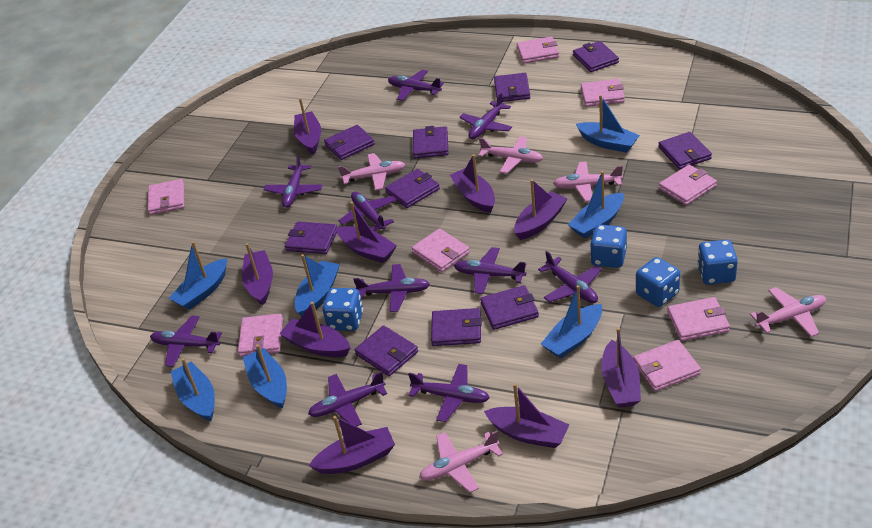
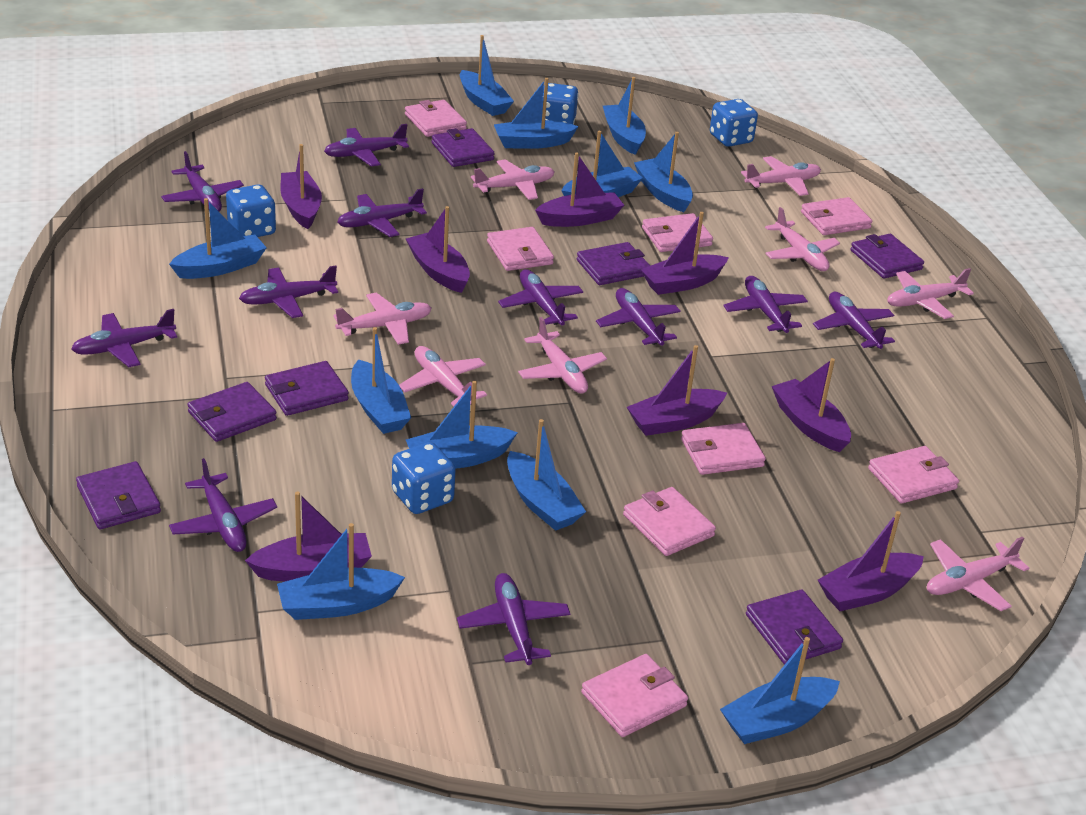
blue boat: [168,241,227,310] [170,358,215,421] [243,344,287,408] [295,254,340,316] [541,285,602,359] [568,171,624,239] [576,95,640,153] = 7 -> [169,198,267,279] [277,523,405,620] [351,327,411,434] [406,381,518,469] [460,35,514,116] [494,78,579,149] [507,419,586,531] [561,131,643,197] [603,77,646,155] [634,132,693,212] [720,637,840,744] = 11
pink plane: [338,153,405,190] [419,431,503,493] [478,136,543,174] [553,162,623,202] [750,287,826,337] = 5 -> [333,293,432,345] [399,346,487,407] [471,159,555,200] [518,317,607,394] [741,156,821,196] [765,207,840,271] [887,268,974,319] [927,537,1029,611] = 8
purple boat: [242,243,273,305] [279,302,350,357] [294,98,321,154] [309,416,395,474] [336,202,397,263] [450,154,495,213] [484,383,569,448] [514,179,568,240] [601,328,641,408] = 9 -> [245,492,372,581] [281,144,322,229] [406,206,470,293] [535,153,624,227] [627,345,727,436] [641,212,729,295] [772,358,851,452] [818,511,924,611] = 8
purple plane: [150,316,222,367] [263,154,323,208] [308,372,387,427] [338,192,396,231] [353,264,430,312] [388,70,444,101] [408,364,490,422] [454,247,526,294] [459,93,512,139] [538,251,602,303] = 10 -> [71,309,177,367] [161,151,244,211] [169,458,277,552] [239,266,338,318] [324,124,409,167] [337,188,427,237] [457,573,570,665] [498,269,583,326] [596,288,681,346] [723,276,808,333] [813,292,895,349] = 11
purple wallet: [285,222,337,254] [324,125,375,160] [354,325,418,376] [385,169,440,208] [413,126,448,158] [431,308,482,346] [480,285,539,330] [494,73,530,102] [573,41,619,72] [658,132,712,170] = 10 -> [76,461,161,529] [187,382,277,442] [265,361,349,416] [432,128,495,167] [577,242,650,285] [746,589,843,665] [850,234,924,279] = 7

